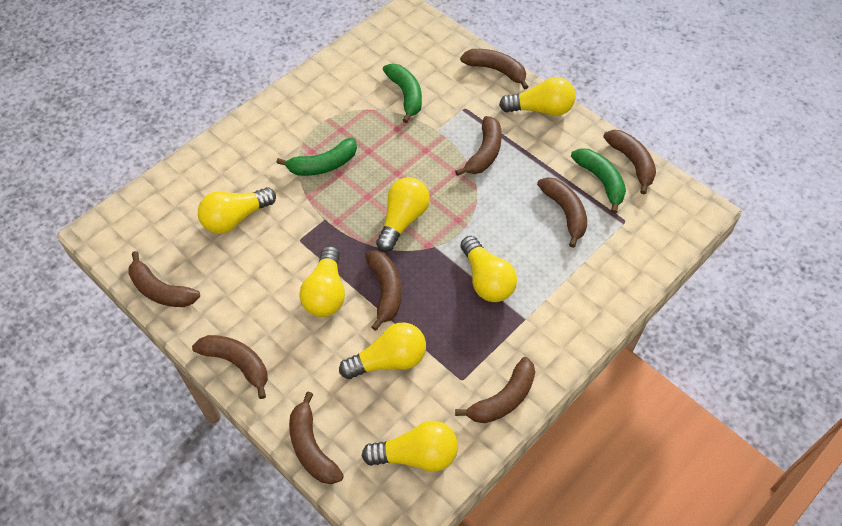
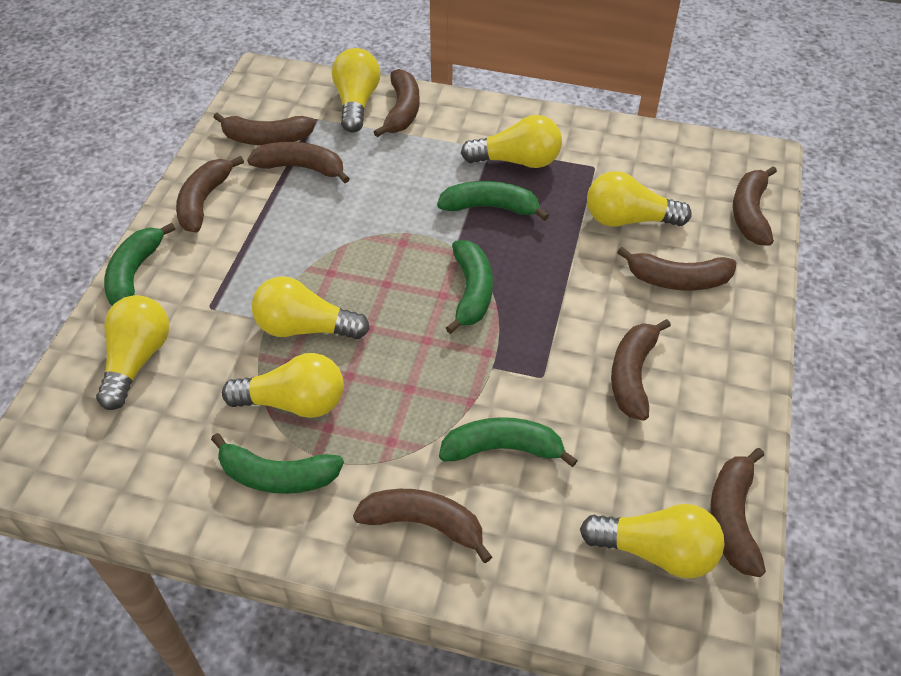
green banana: [277,138,357,176] [383,64,422,123] [571,148,626,214] = 3 -> [104,223,175,306] [211,433,344,494] [437,181,549,221] [439,417,578,467] [446,240,493,334] = 5

